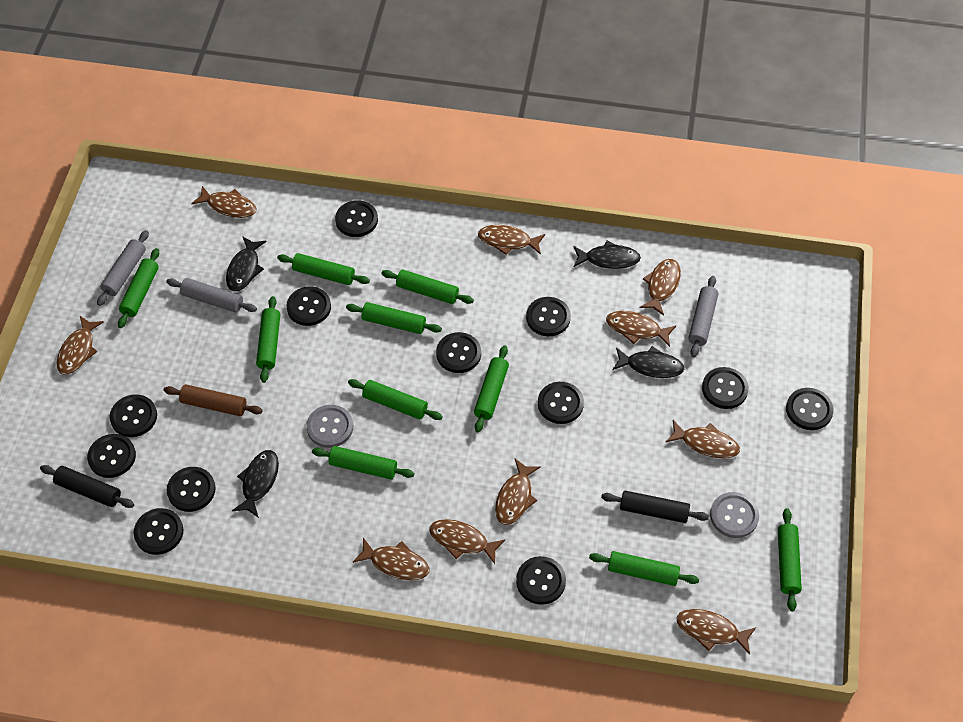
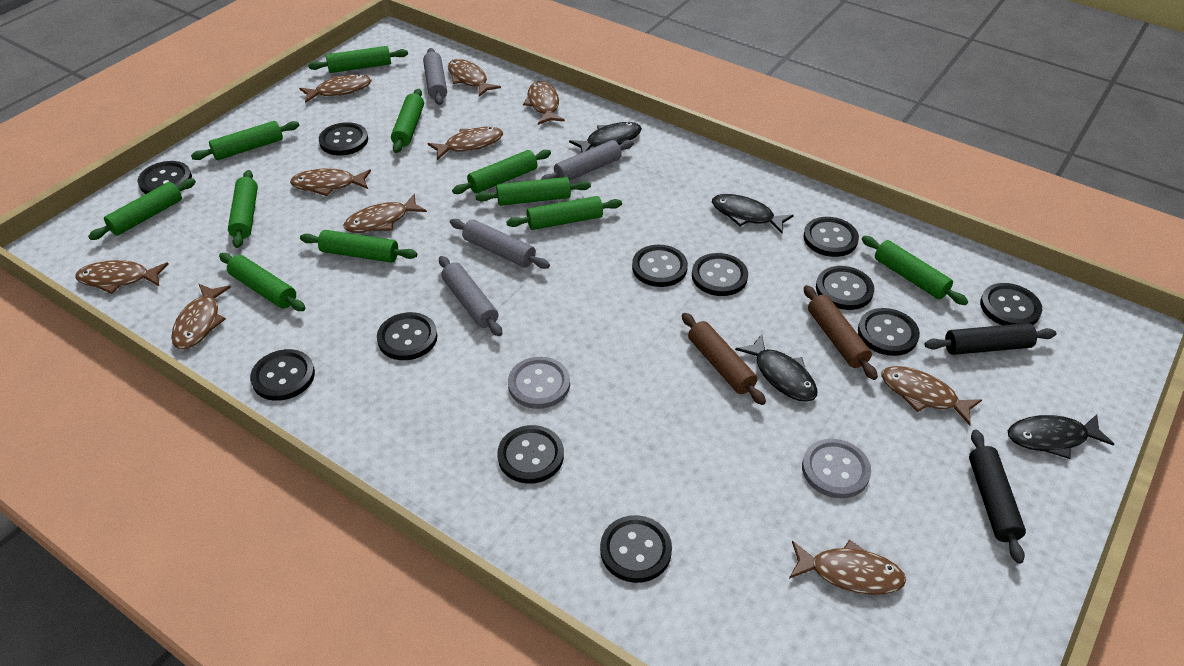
brown rolling pin: [163,384,263,416] = 1 -> [682,313,766,405] [804,285,878,380] = 2
green rolling pin: [118,248,159,328] [256,296,280,383] [277,253,370,285] [312,446,414,480] [346,302,442,334] [348,379,443,420] [381,269,474,304] [474,346,509,432] [589,551,699,586] [778,508,802,611] = 10 -> [88,178,196,240] [191,121,300,160] [219,253,305,311] [228,170,258,248] [300,230,417,263] [308,46,408,73] [391,89,424,153] [452,150,551,194] [475,177,591,206] [506,196,622,230] [862,236,968,305] = 11
grey rolling pin: [97,230,149,306] [166,278,257,313] [688,276,718,357] = 3 -> [423,48,447,105] [439,256,502,336] [450,219,550,269] [540,140,634,181] = 4

